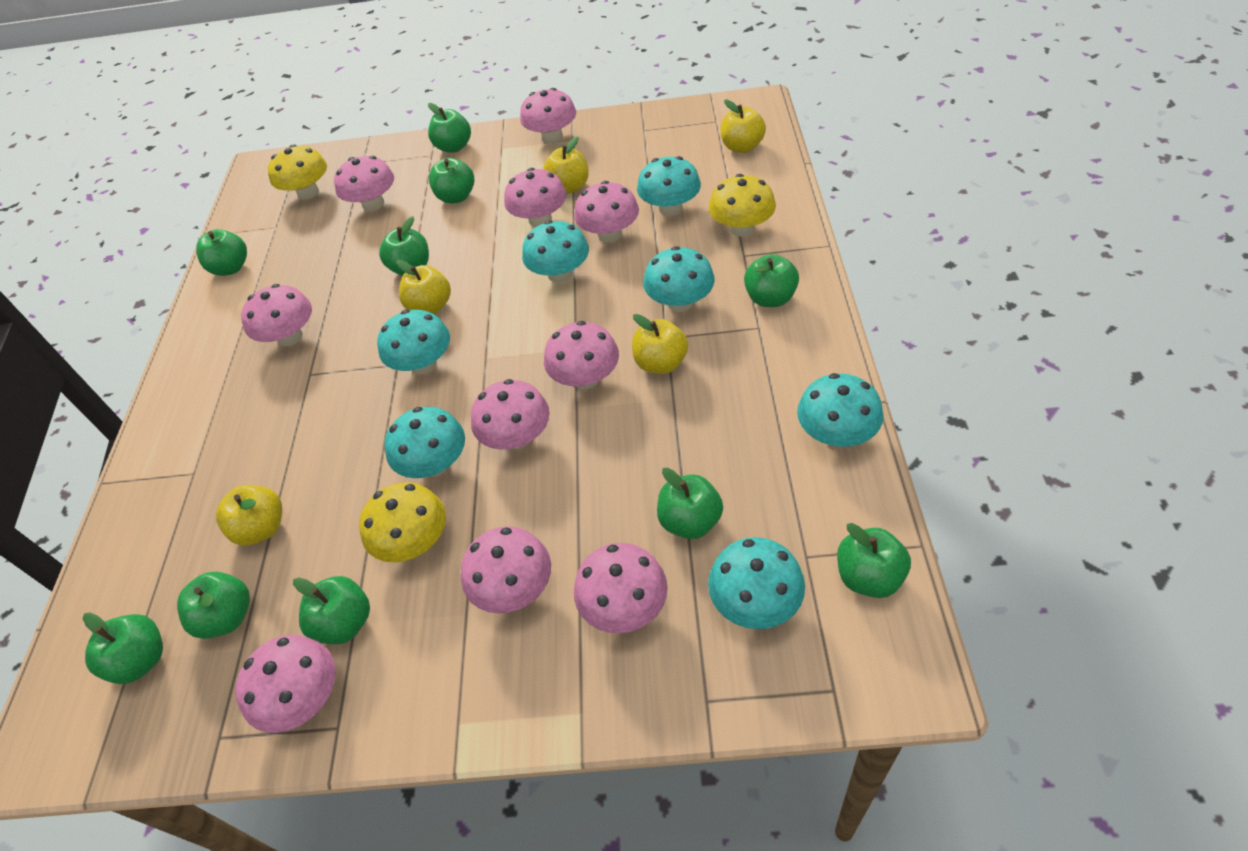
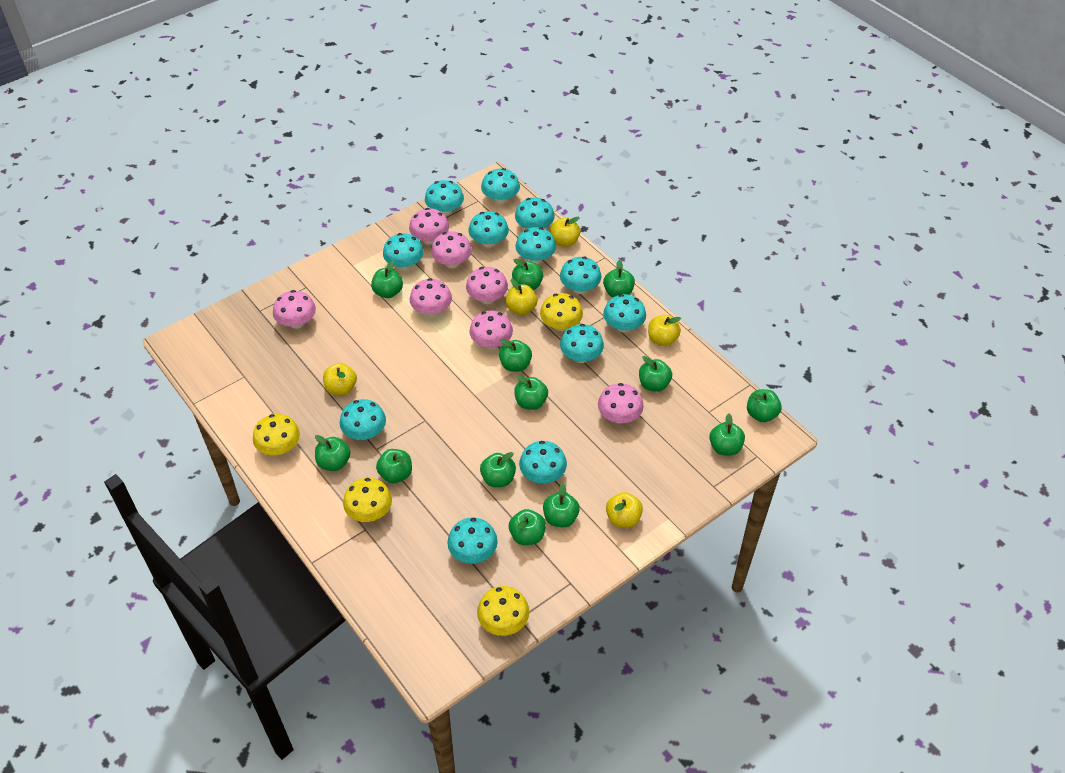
green apple: [83,612,163,684] [177,572,250,639] [196,229,247,276] [293,576,370,644] [379,216,429,276] [428,103,471,153] [429,158,474,204] [657,468,723,539] [744,254,799,307] [837,523,911,598] = 10 -> [315,435,350,471] [371,261,403,298] [376,449,412,483] [480,452,516,487] [499,339,532,372] [509,509,546,545] [512,259,543,290] [514,375,548,410] [543,483,580,527] [603,260,635,297] [639,356,672,392] [709,413,745,456] [747,389,782,422] = 13
pink mushroom: [235,635,336,733] [241,284,312,346] [334,156,394,211] [461,526,551,614] [471,379,550,450] [504,168,567,227] [520,88,576,143] [544,321,619,389] [574,181,639,242] [574,543,668,634] = 10 -> [273,290,316,329] [409,208,449,245] [410,278,452,317] [431,231,472,268] [466,267,508,304] [469,311,513,349] [598,383,644,424] = 7
turquoise mushroom: [377,310,450,374] [385,407,465,478] [522,220,589,283] [637,156,701,216] [643,246,715,312] [708,537,805,629] [797,373,884,447] = 7 -> [340,399,386,440] [383,233,424,270] [425,180,464,216] [447,517,498,564] [469,211,509,248] [481,168,520,204] [515,197,555,229] [515,227,556,264] [519,441,567,483] [560,257,601,294] [560,324,604,363] [603,294,646,332] = 12
yellow mushroom: [268,144,327,200] [359,482,446,563] [709,174,776,237] = 3 -> [253,414,300,455] [343,478,392,522] [477,586,529,636] [540,293,583,331] = 4

